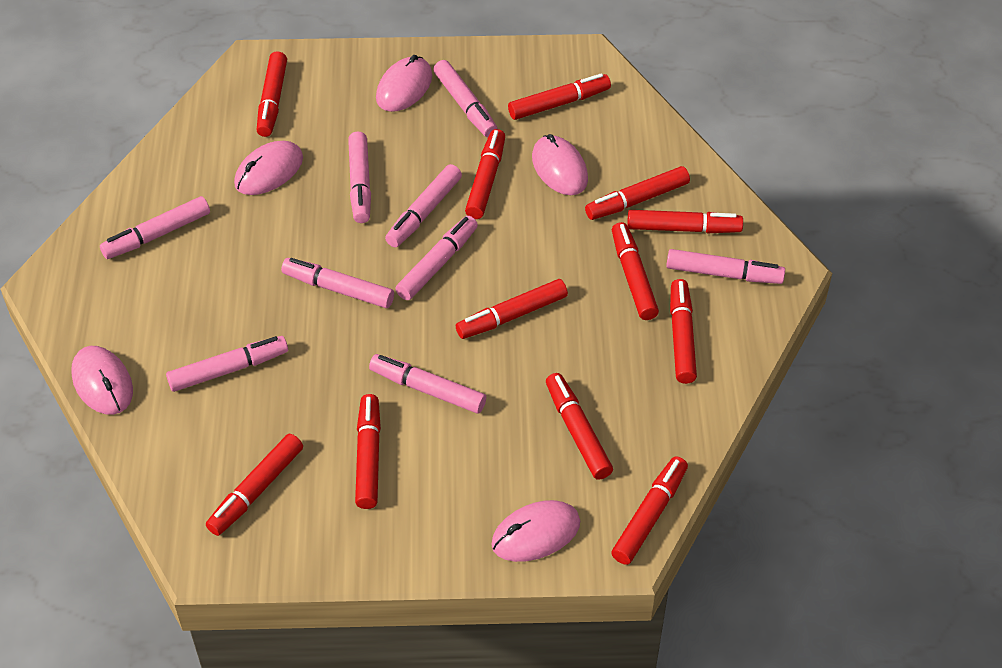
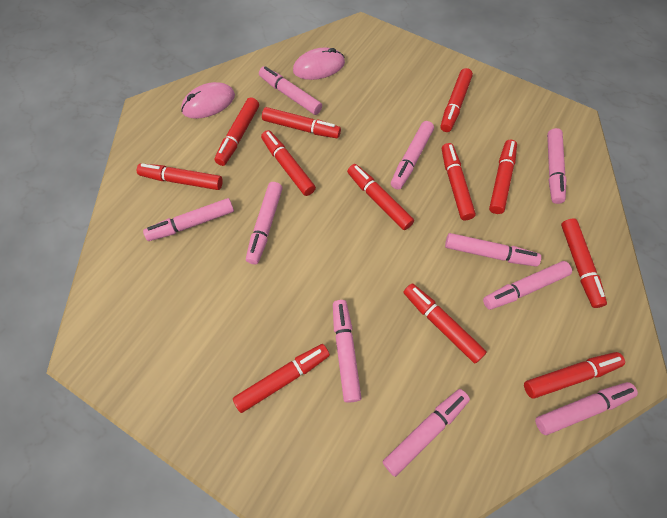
pink marker: [100,196,210,259] [166,336,288,392] [281,258,394,308] [348,132,371,223] [369,354,486,414] [385,164,462,247] [395,216,478,300] [433,60,497,137] [666,249,785,284] = 9 -> [143,198,234,241] [246,182,282,264] [259,66,322,115] [333,300,361,403] [383,389,470,477] [391,121,434,189] [445,233,541,266] [483,261,572,310] [535,382,638,435] [547,128,566,204] = 10
pink mouse: [71,346,133,415] [234,141,303,195] [376,55,432,112] [491,500,580,562] [532,134,588,195] = 5 -> [181,82,235,119] [293,47,345,80] = 2

